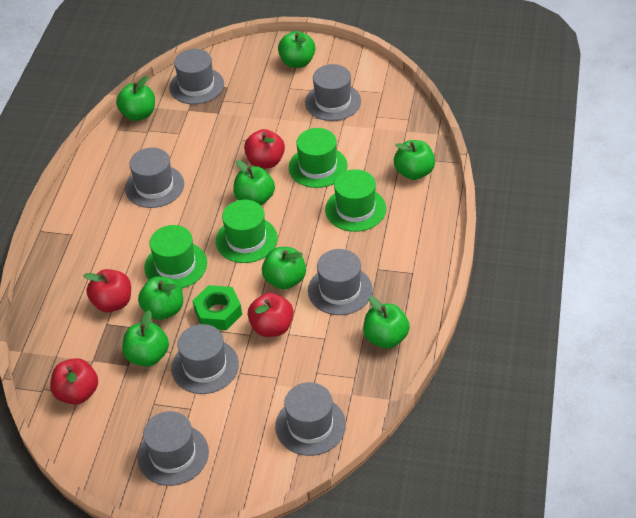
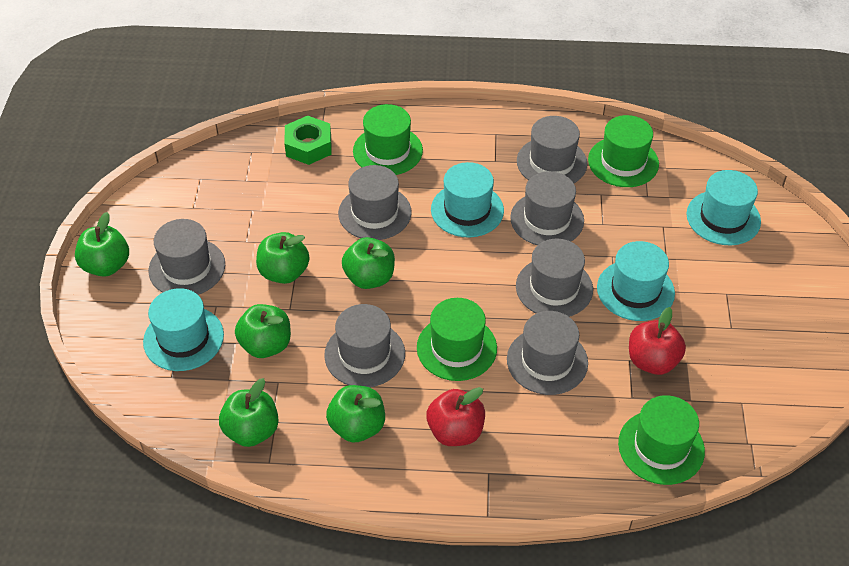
green apple: [116,76,155,121] [122,310,169,367] [138,276,183,320] [233,160,275,205] [262,247,306,290] [278,31,315,68] [363,296,410,348] [394,140,435,180] = 8 -> [75,212,129,277] [219,378,279,447] [235,304,291,358] [256,232,310,284] [326,385,385,442] [342,237,395,289] = 6
red apple: [50,358,98,405] [83,269,131,312] [244,129,285,168] [248,293,293,337] = 4 -> [426,387,485,446] [629,307,686,375] = 2
turquoise hat: none = 0 -> [143,288,224,371] [431,162,504,238] [597,241,675,321] [686,170,761,245] = 4

